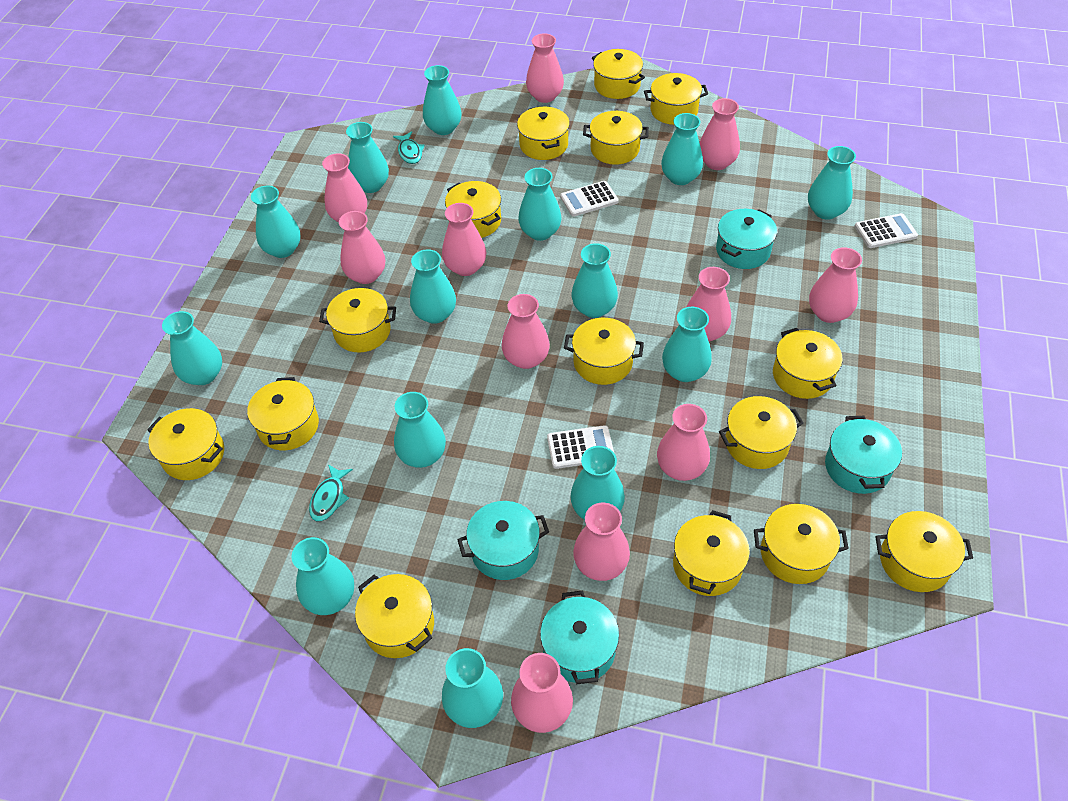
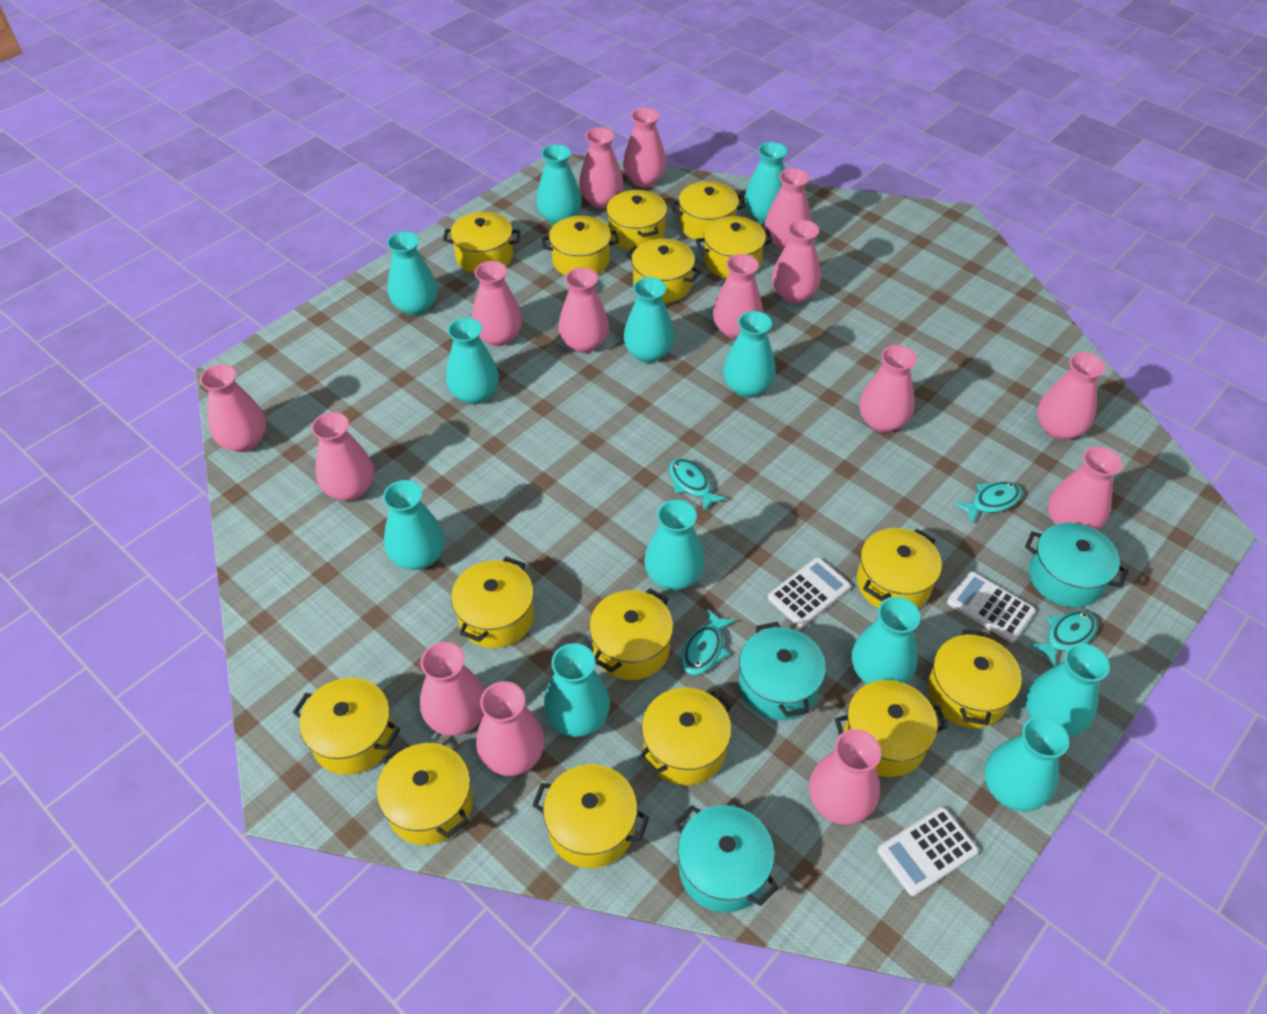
pink vase: [322,153,367,222] [339,211,385,284] [442,203,486,276] [502,294,550,369] [511,653,573,733] [526,33,564,103] [573,503,630,581] [657,404,710,481] [686,267,731,342] [700,98,740,170] [809,247,862,323] = 11 -> [200,364,266,452] [311,412,374,501] [420,642,485,736] [472,261,522,346] [476,681,545,776] [559,268,609,353] [579,127,624,208] [623,108,667,188] [713,254,763,339] [765,168,811,250] [772,220,821,304] [809,729,881,825] [859,345,917,433] [1038,352,1106,440] [1048,446,1122,530] = 15
turquoise fish: [309,464,353,521] [393,131,425,164] = 2 -> [669,458,727,511] [681,608,736,675] [954,482,1022,524] [1029,610,1098,667] = 4
turquoise pot: [457,501,549,580] [540,590,619,684] [716,209,777,269] [825,416,902,494] = 4 -> [675,805,779,913] [739,622,826,720] [1025,523,1128,607] = 3
turquoise vase: [162,311,222,385] [251,185,301,258] [292,537,354,615] [346,122,389,193] [394,392,446,468] [410,249,456,324] [423,65,462,135] [442,648,503,728] [518,168,562,241] [570,446,625,520] [572,243,618,318] [661,113,703,185] [662,307,712,382] [808,146,856,220] = 14 -> [383,480,445,570] [387,231,437,316] [446,318,499,405] [536,144,582,225] [544,643,610,737] [624,277,675,363] [644,500,705,590] [723,311,776,398] [745,142,787,223] [852,597,921,684] [985,716,1069,811] [1026,643,1110,737] = 12

